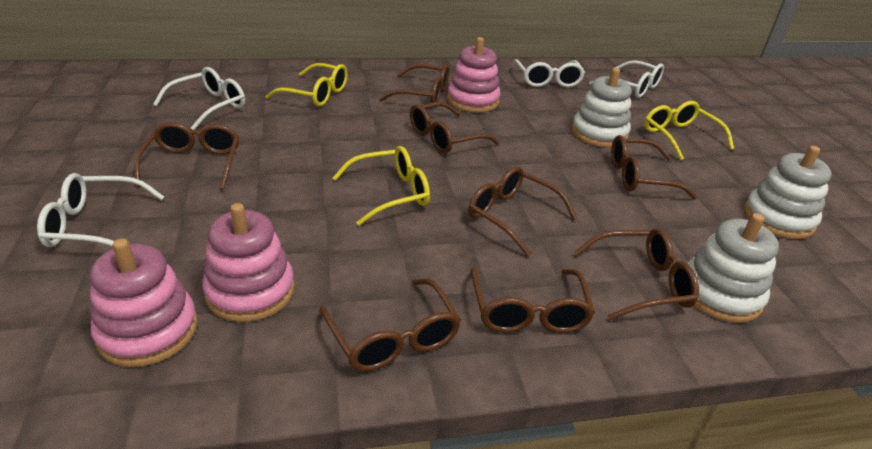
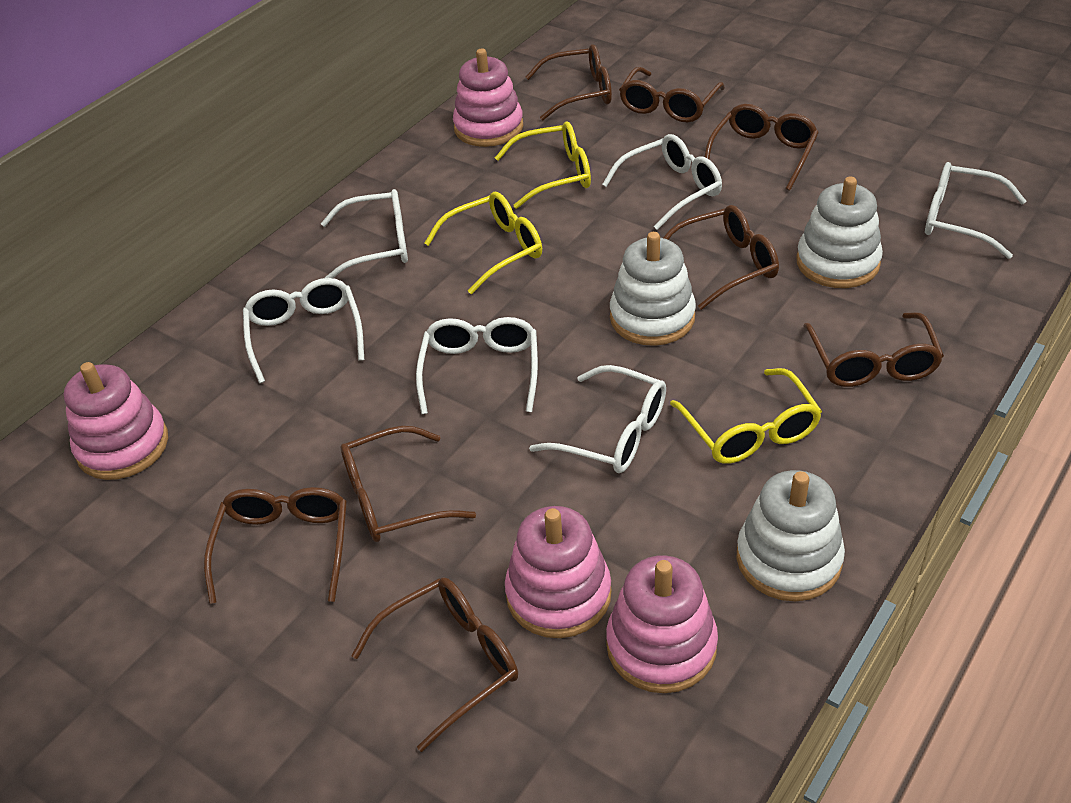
pink stacking toy: [90,238,198,367] [202,203,295,322] [447,37,501,113] = 3 -> [64,362,168,480] [453,48,523,147] [505,506,611,638] [606,555,718,693] = 4
white glasses: [37,173,164,247] [153,67,245,130] [512,59,585,87] [589,60,664,98] = 4 -> [243,278,364,383] [321,189,408,278] [416,317,538,414] [529,365,666,473] [602,134,722,230] [925,162,1026,259] = 6

